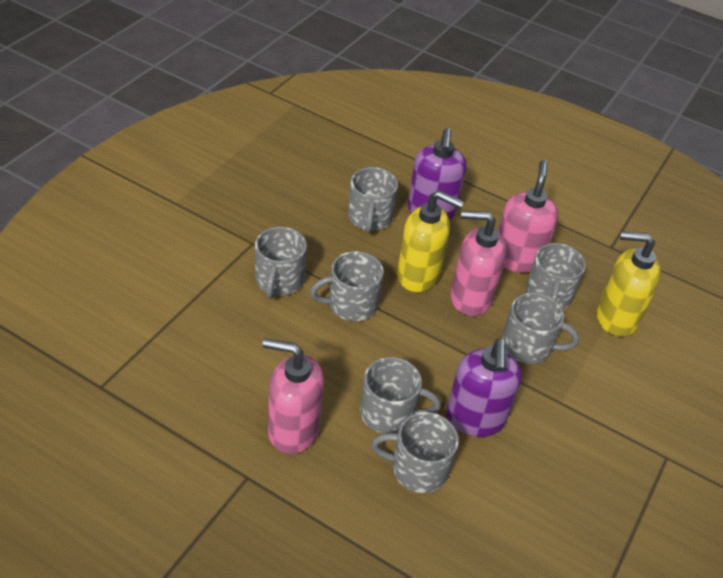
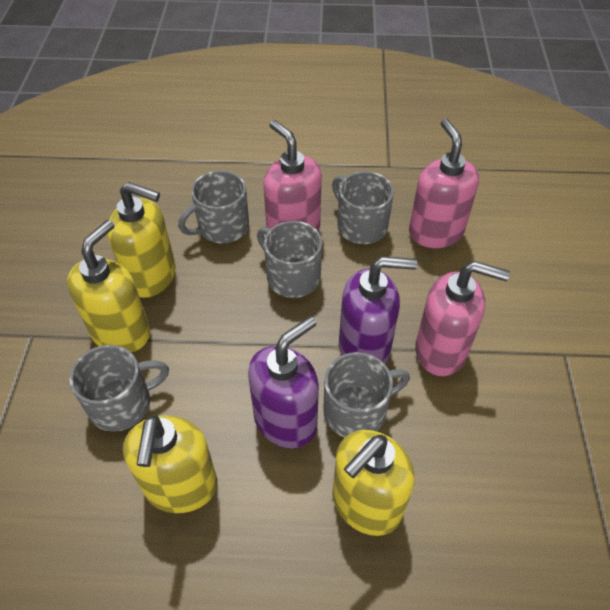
grey mug: [255,227,307,299] [310,251,384,321] [348,167,398,233] [360,357,441,434] [371,412,459,493] [502,292,579,364] [526,243,586,309] = 7 -> [69,345,169,432] [178,171,249,243] [257,221,322,298] [323,352,410,437] [332,171,394,244] = 5
yellow soap dispenser: [397,190,464,292] [597,231,661,337] = 2 -> [67,220,150,353] [108,182,176,298] [123,415,217,513] [332,430,415,536] = 4

